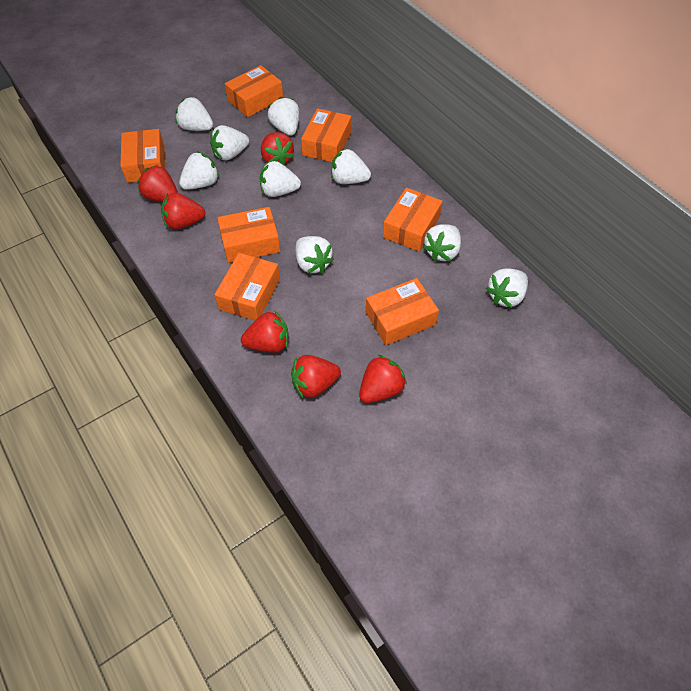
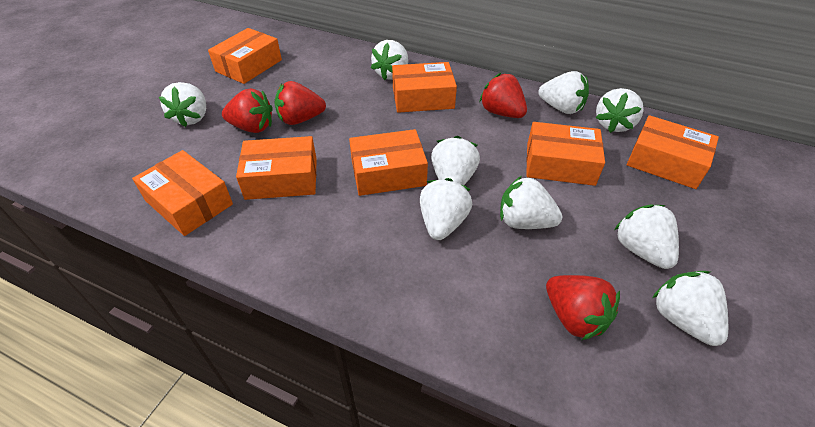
red strawberry: [137,165,178,202] [161,193,205,230] [241,310,288,353] [261,132,294,165] [291,355,341,398] [359,355,407,403] = 6 -> [222,88,273,133] [274,81,326,125] [479,73,527,118] [546,275,620,341] = 4

